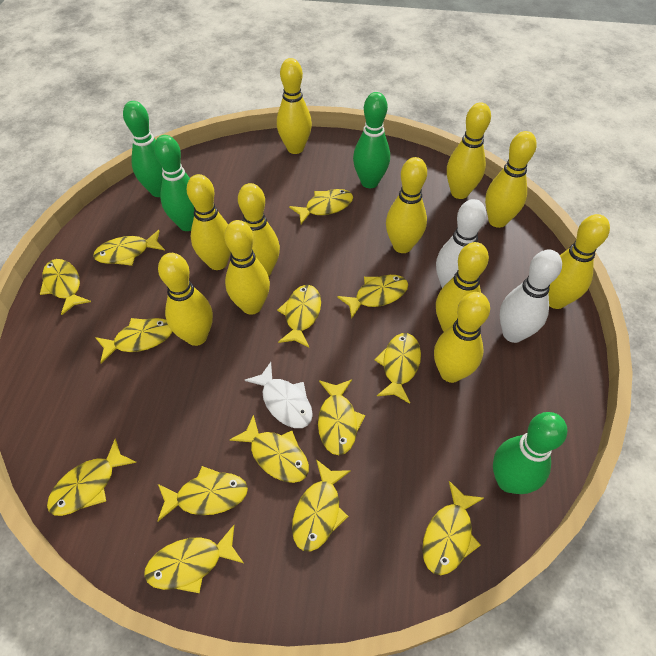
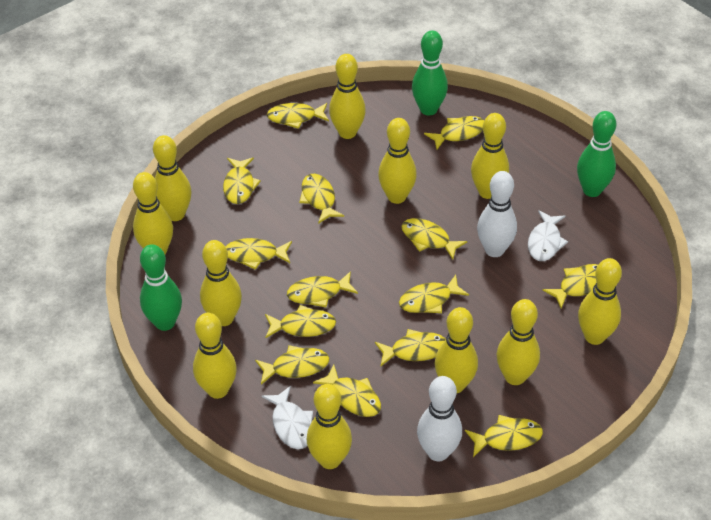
green bowling pin: [123,101,163,197] [154,135,194,231] [353,92,390,188] [493,412,567,494] = 4 -> [140,244,182,331] [412,30,448,116] [577,111,616,197] = 3
white fish: [245,362,313,428] = 1 -> [262,386,313,449] [528,210,568,261] = 2

